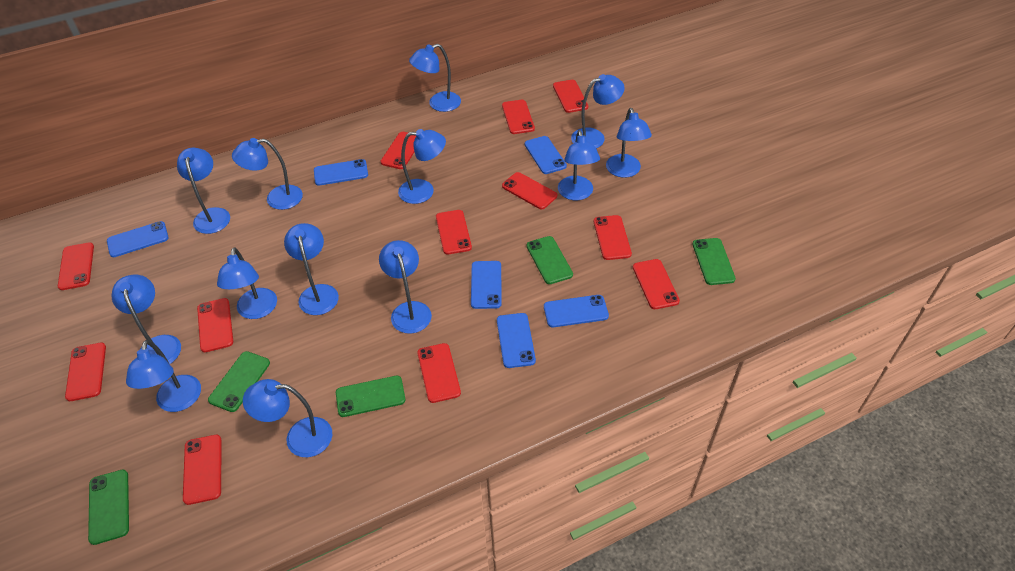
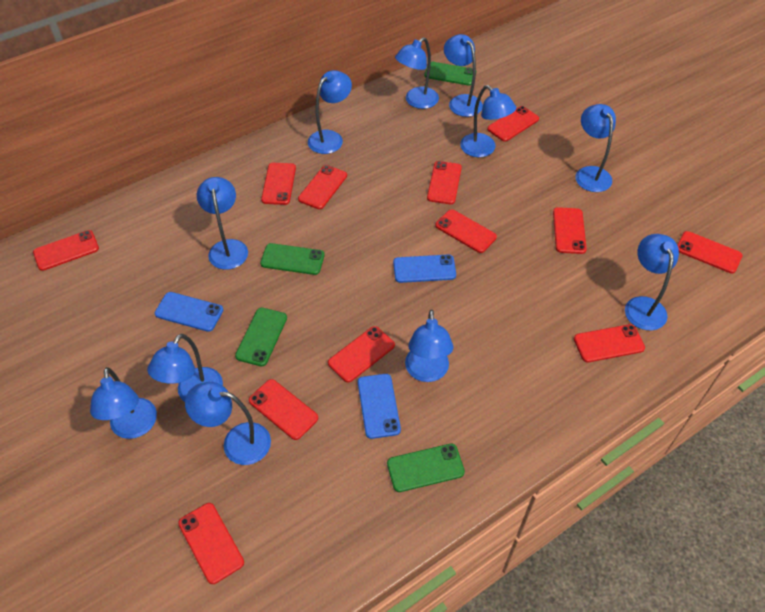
blue lamp: [111,274,181,364] [126,340,201,412] [177,148,230,234] [217,247,277,319] [232,138,303,210] [243,379,332,457] [284,223,339,315] [379,240,432,334] [398,129,446,204] [409,44,461,112] [558,130,600,200] [571,74,625,148] [606,108,652,178] = 13 -> [90,367,157,439] [147,334,223,402] [185,382,271,465] [197,177,248,270] [308,70,352,154] [395,37,439,109] [405,310,453,382] [444,34,483,117] [460,85,516,157] [575,104,616,192] [625,234,679,330] = 11
blue phone: [107,221,169,257] [314,159,368,186] [471,261,502,309] [497,313,536,368] [525,136,567,174] [544,295,609,327] = 6 -> [155,292,223,332] [358,374,401,439] [393,254,456,283] = 3
green phone: [88,470,129,545] [208,351,270,412] [336,376,406,417] [527,236,573,284] [693,238,736,285] = 5 -> [235,308,287,366] [260,243,325,275] [387,444,465,492] [424,62,473,86] = 4

